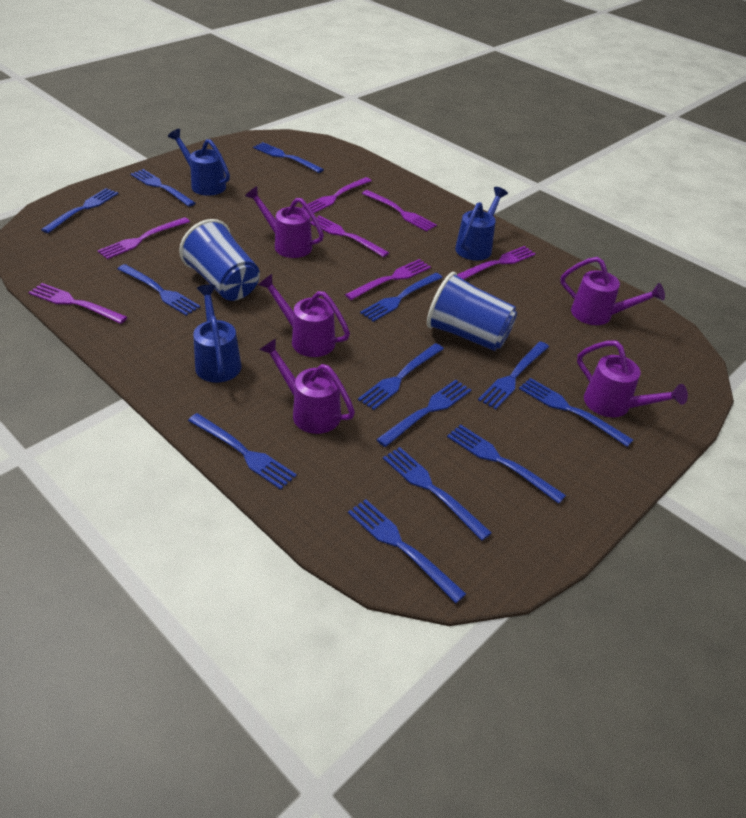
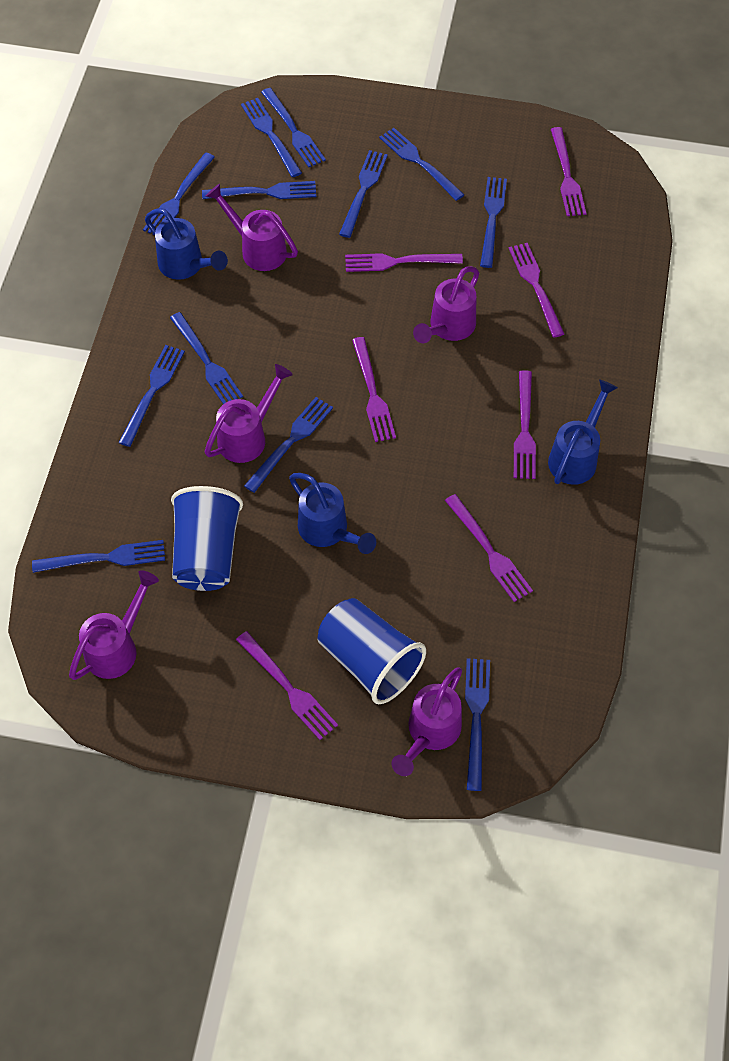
blue fork: [41,188,118,233] [118,264,200,316] [131,169,195,207] [188,413,297,490] [253,142,324,173] [348,499,466,603] [358,343,444,410] [360,273,443,322] [376,380,471,447] [383,447,492,541] [447,424,566,504] [478,341,549,409] [519,378,633,447] = 13 -> [32,540,165,573] [118,345,185,447] [143,152,215,235] [170,312,243,404] [202,181,316,199] [241,98,302,177] [244,397,333,493] [261,88,326,167] [339,150,388,238] [379,128,465,201] [465,658,490,791] [480,177,507,268] = 12

